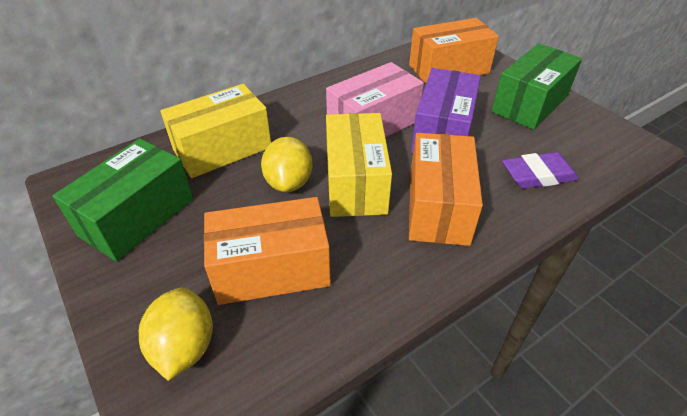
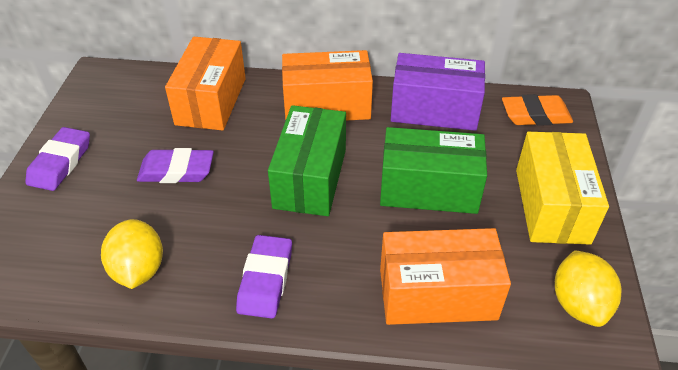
orange eraser: none = 0 -> [502,94,573,126] = 1
pink box: [326,62,424,137] = 1 -> none = 0
purple eraser: [502,152,579,189] = 1 -> [25,127,90,191] [137,148,214,183] [236,235,292,319] = 3
yellow box: [160,84,271,178] [326,113,392,217] = 2 -> [516,132,609,245] = 1

